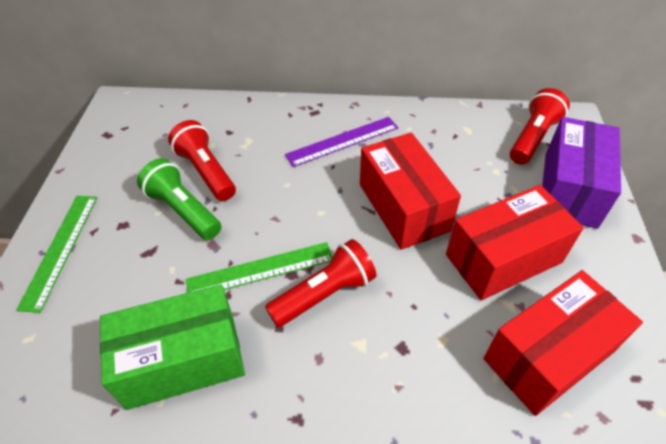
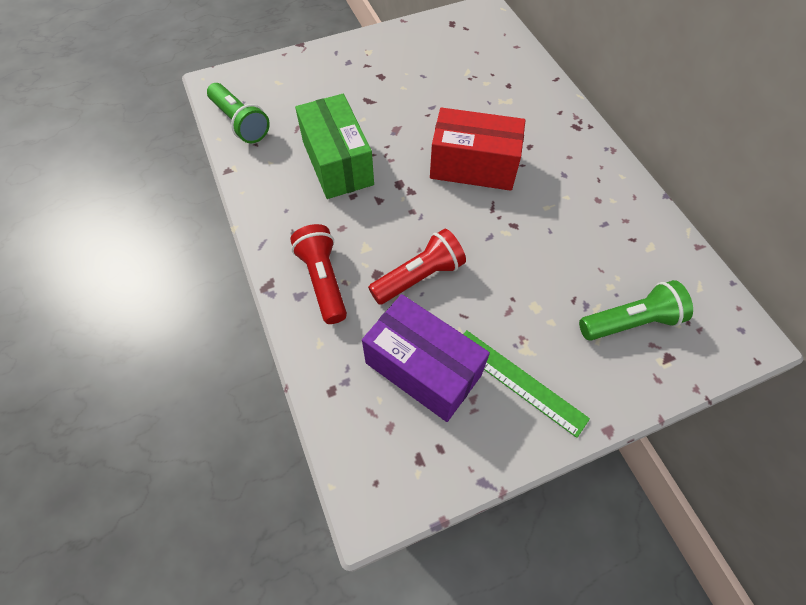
green flashlight: [137,158,221,240] = 1 -> [207,83,270,143] [579,280,693,341] = 2
green ruler: [16,196,97,313] [186,242,333,293] = 2 -> [463,330,590,438] = 1
purple ruler: [285,117,398,167] = 1 -> none = 0
red box: [360,133,461,250] [446,185,584,300] [483,270,643,416] = 3 -> [430,107,526,191] = 1
red flashlight: [168,120,236,201] [265,239,377,327] [510,88,570,165] = 3 -> [290,224,347,324] [368,229,466,305] = 2

